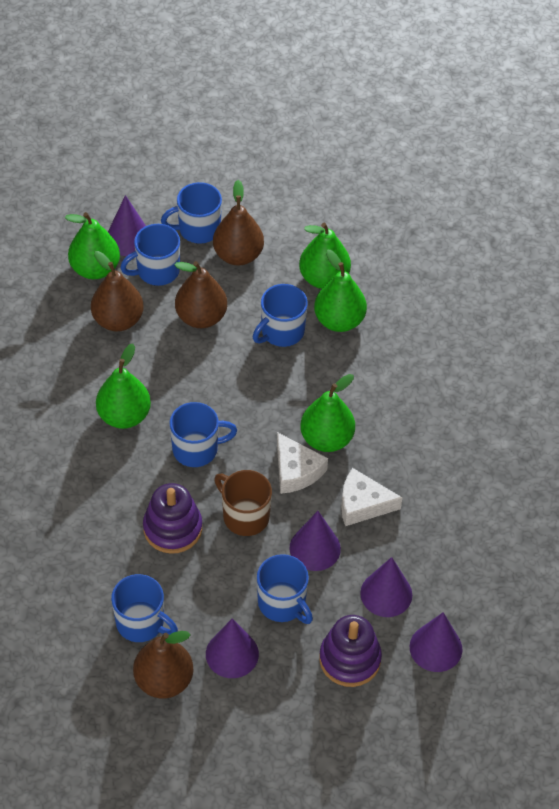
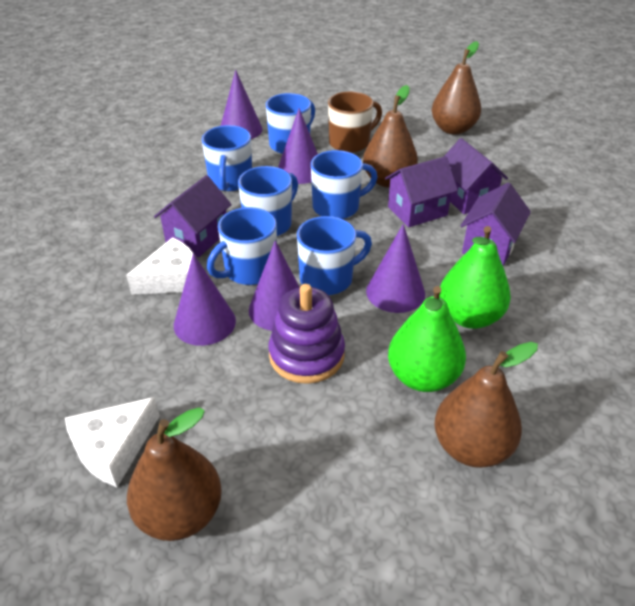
green pear: [65,212,120,279] [96,344,151,429] [299,223,351,289] [300,374,355,452] [314,250,367,332] = 5 -> [388,286,466,392] [439,226,511,329] = 2
purple house: none = 0 -> [154,175,232,257] [385,156,458,227] [444,138,508,214] [461,183,531,266] = 4
purple stacking toy: [143,483,202,554] [319,615,382,687] = 2 -> [268,284,345,384] = 1

